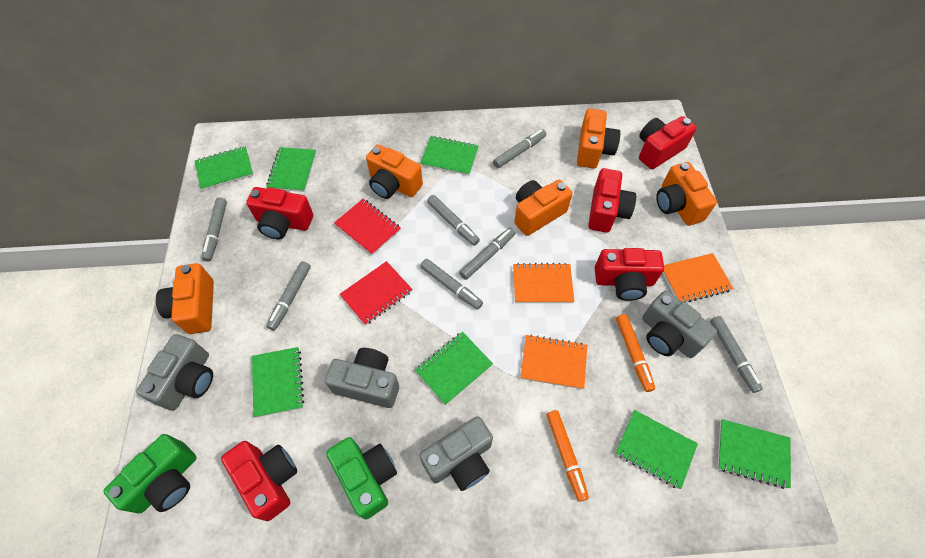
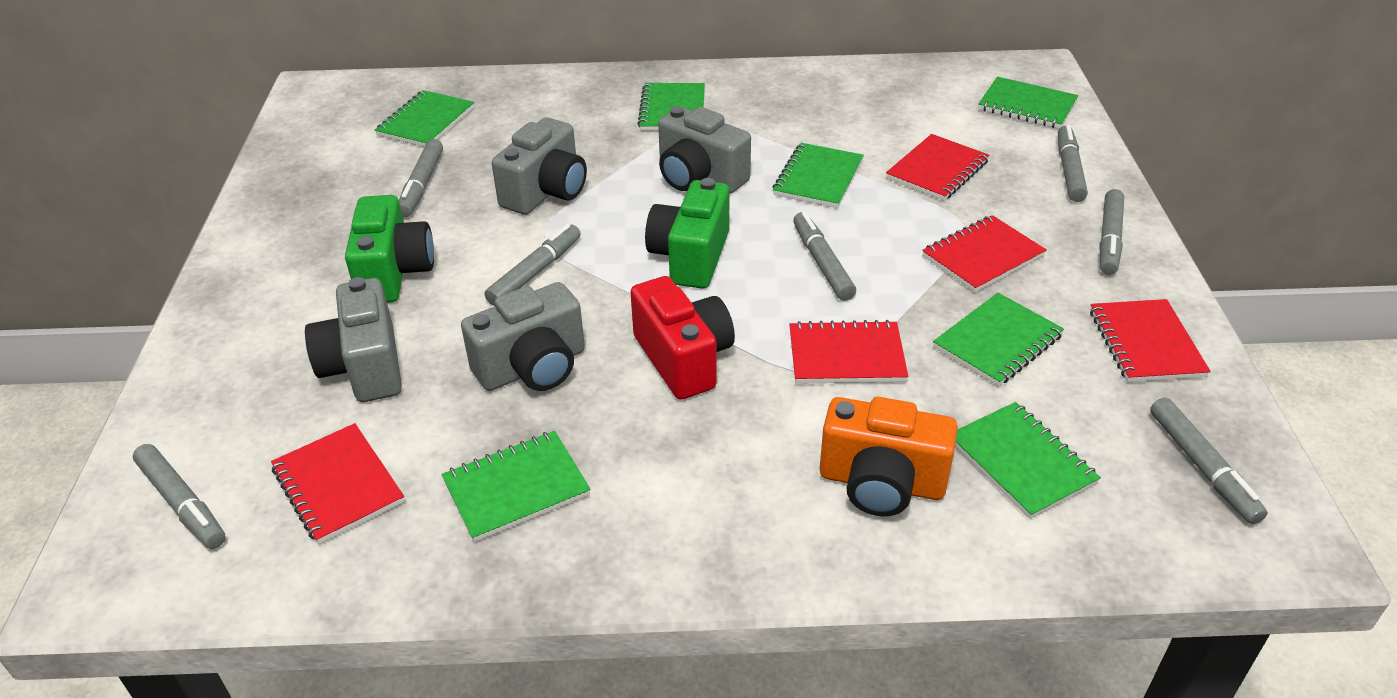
orange camera: [156,263,214,334] [366,145,423,199] [514,180,573,236] [577,109,620,168] [656,162,717,226] = 5 -> [820,397,958,516] = 1
orange marker: [547,410,589,502] [616,314,655,392] = 2 -> none = 0
orange notebook: [513,263,574,303] [520,334,587,389] [663,253,733,302] = 3 -> none = 0
red camera: [221,441,297,521] [246,187,313,240] [588,168,636,233] [595,248,664,301] [639,116,697,169] = 5 -> [630,276,735,400] = 1
red notebook: [334,199,401,255] [340,261,412,325] = 2 -> [271,423,405,544] [789,320,908,384] [886,134,989,201] [922,215,1047,292] [1090,299,1211,382] = 5

